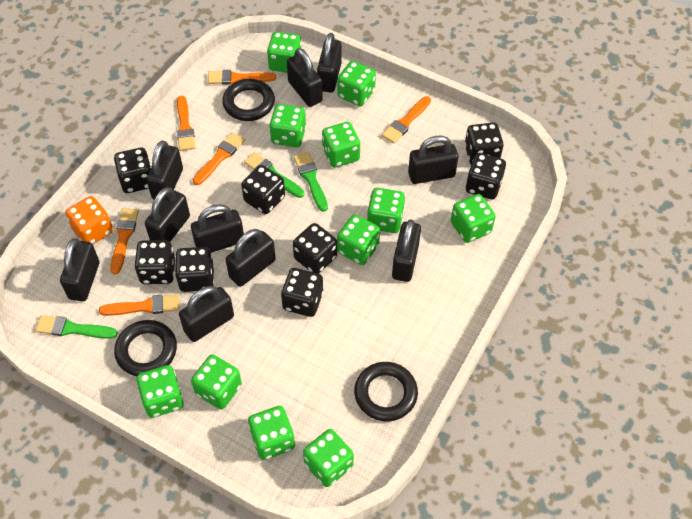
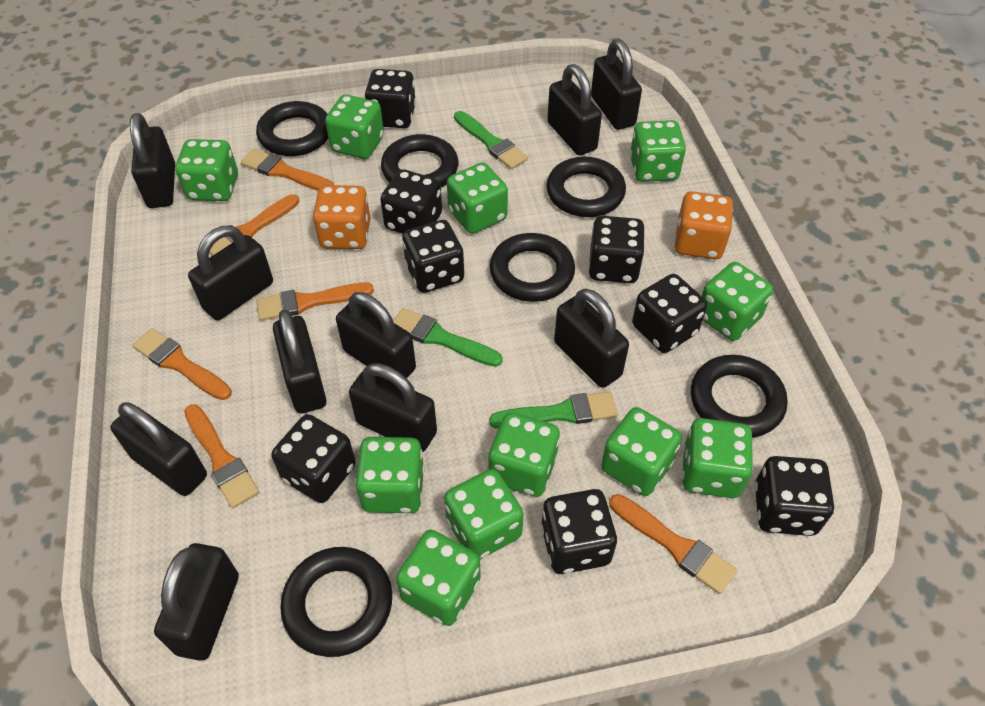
black ring: [114,320,177,376] [222,79,275,121] [354,362,418,421] = 3 -> [256,101,328,156] [280,547,392,657] [381,134,458,187] [490,233,575,302] [546,157,626,217] [691,355,788,438] = 6
orange dice: [65,196,113,244] = 1 -> [313,185,370,249] [675,191,733,259] = 2

